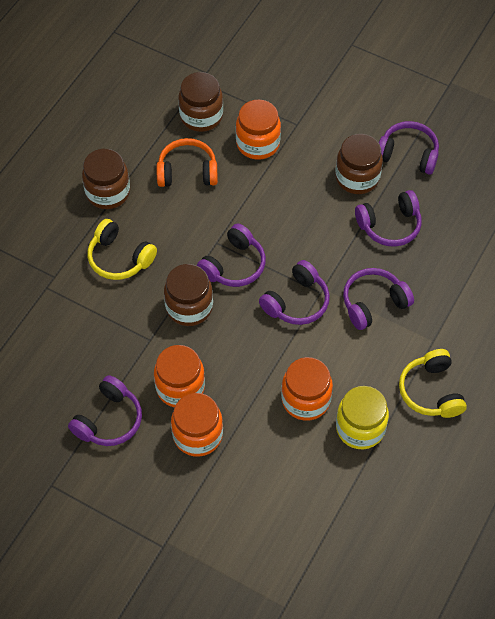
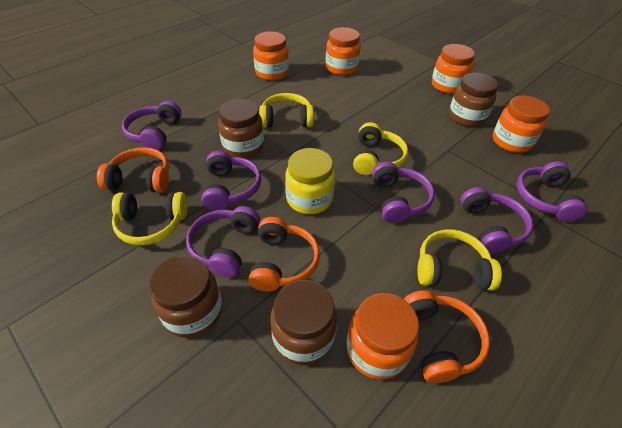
orange headphones: [156,138,218,187] = 1 -> [97,147,169,193] [248,217,320,292] [404,290,490,383] = 3
orange jar: [154,345,205,408] [171,393,223,457] [236,100,281,160] [281,357,333,421] = 4 -> [253,31,289,81] [326,27,361,75] [346,293,419,380] [432,44,475,94] [493,95,550,153] = 5
yellow headphones: [88,219,157,280] [399,349,467,418] = 2 -> [112,192,188,245] [259,93,314,128] [353,122,408,175] [417,229,502,291] = 4

